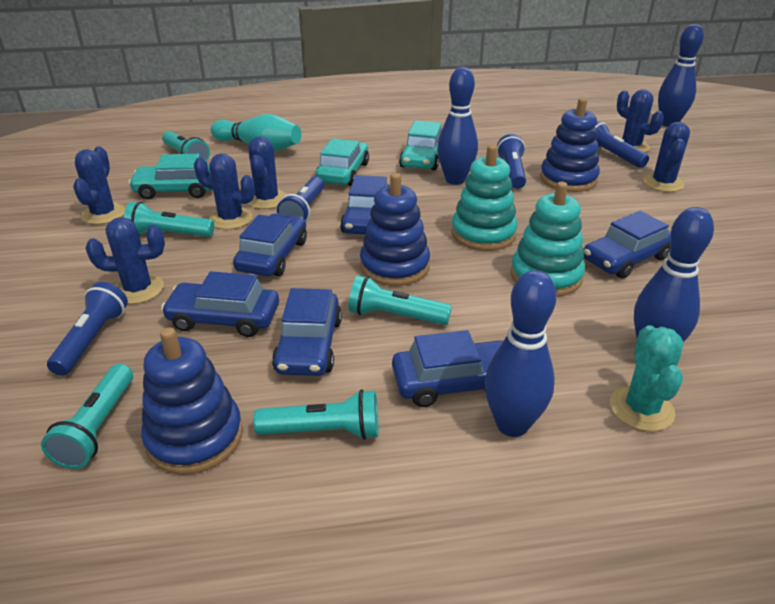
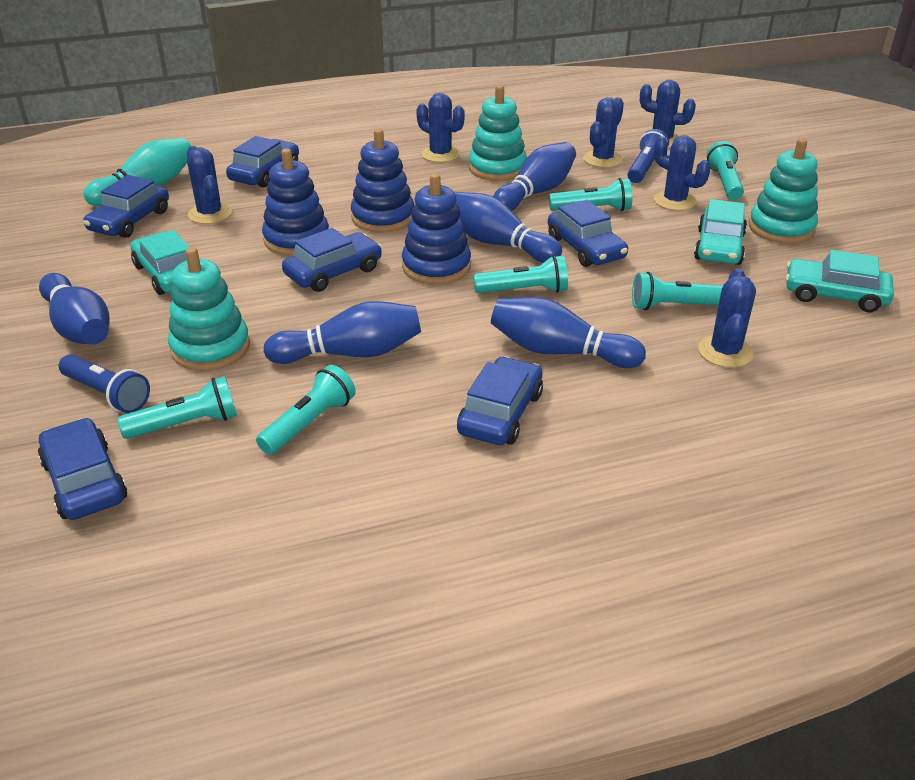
blue bowling pin: [437,67,478,185] [485,270,557,437] [634,207,714,342] [658,24,704,127] = 4 -> [39,273,109,344] [264,301,421,364] [454,192,562,263] [491,297,646,368] [493,142,576,211] = 5
blue flashlight: [47,282,128,376] [277,177,324,221] [497,134,526,189] [595,121,649,168] = 4 -> [59,354,150,413] [627,129,669,183] = 2
turquoise cactus: [610,325,683,432] = 1 -> none = 0
turquoise flashlight: [41,364,133,469] [124,202,214,237] [162,131,210,162] [253,389,379,440] [348,275,452,325] = 5 -> [117,376,237,439] [256,365,356,455] [473,255,568,293] [549,178,632,211] [632,272,723,310] [707,141,744,200] = 6
turquoise stacking toy: [451,145,518,251] [511,182,585,297] = 2 -> [168,247,250,371] [469,85,527,181] [749,138,818,244] = 3

